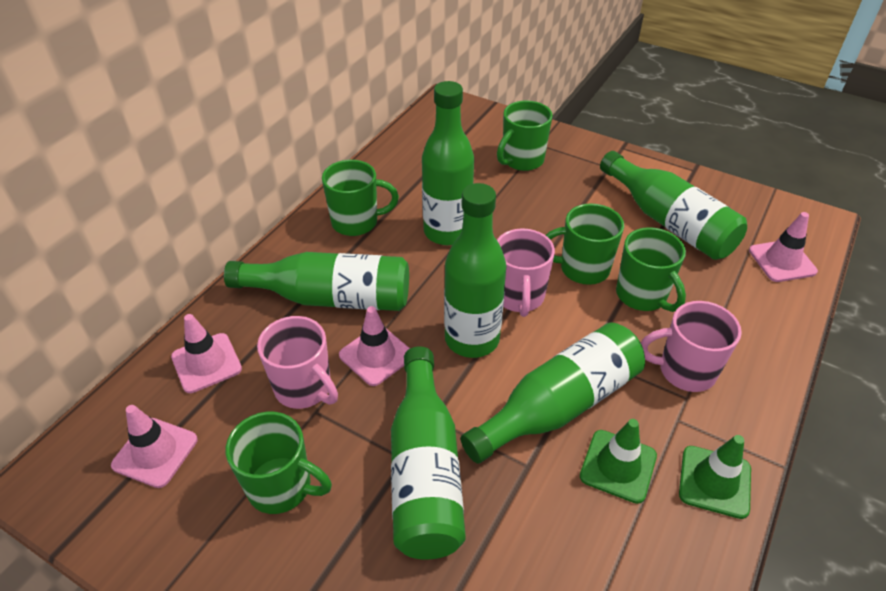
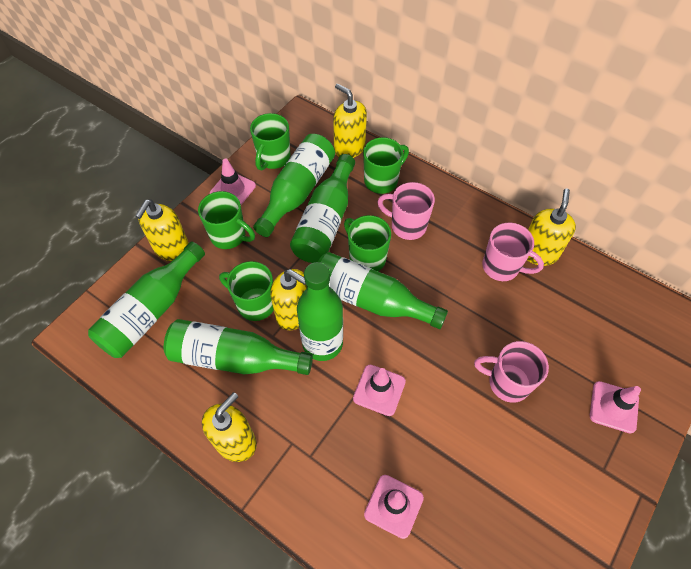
green traffic cone: [580,419,657,504] [679,435,751,519] = 2 -> none = 0
yellow soap dispenser: none = 0 -> [135,200,189,261] [202,392,257,462] [270,269,307,330] [333,84,367,158] [527,188,576,266] = 5

